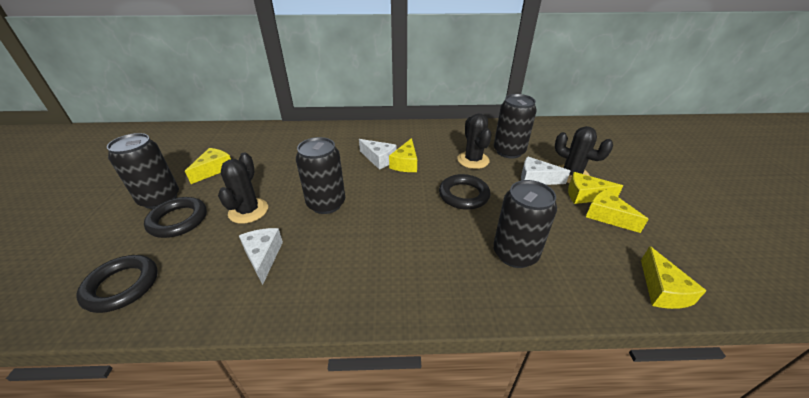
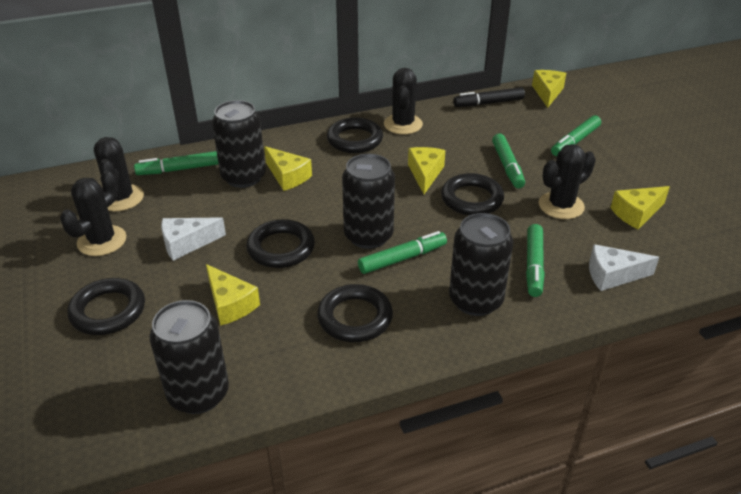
black cactus: [218,152,268,224] [457,114,492,169] [555,126,613,183] = 3 -> [60,170,126,256] [94,137,144,211] [384,68,423,134] [539,144,596,219] = 4
black marker: none = 0 -> [453,87,525,107] = 1
black ring: [76,255,158,313] [144,197,207,238] [439,174,490,210] = 3 -> [68,278,145,335] [247,219,315,268] [317,284,393,342] [327,117,383,153] [441,173,504,215] = 5
green marker: none = 0 -> [134,151,218,175] [358,231,447,274] [492,134,525,189] [526,224,545,297] [551,115,601,156] = 5
white cheese: [239,228,283,285] [359,139,397,170] [521,156,570,185] = 3 -> [161,217,226,261] [589,244,659,291] = 2

